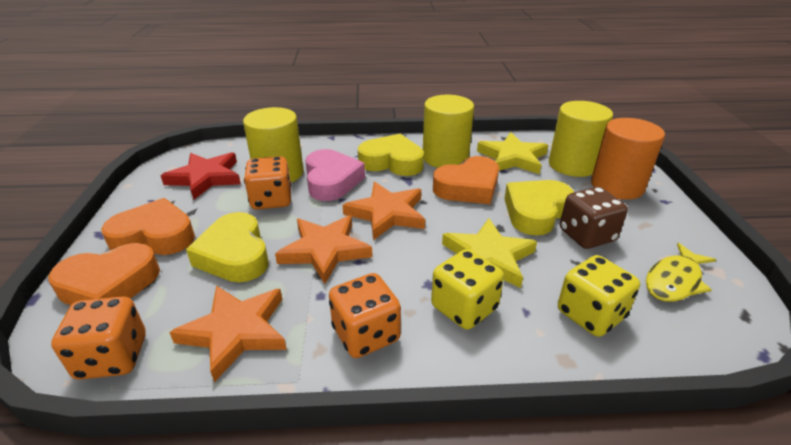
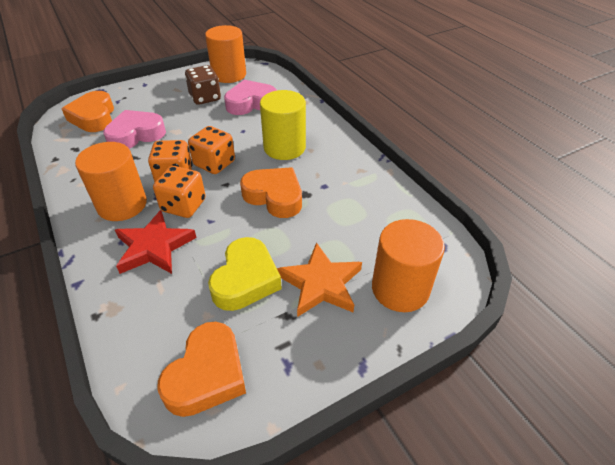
orange cylinder: [591,118,665,200] = 1 -> [75,142,147,221] [205,25,246,83] [372,219,445,312] = 3
orange star: [169,286,287,382] [275,215,372,284] [343,182,425,240] = 3 -> [277,242,362,317] = 1
pink heart: [305,149,365,201] = 1 -> [103,110,166,149] [224,80,277,115] = 2
yellow cylinder: [243,107,303,183] [423,95,474,168] [549,101,613,177] = 3 -> [260,90,306,160] = 1
yellow dice: [431,249,504,330] [558,255,640,337] = 2 -> none = 0
yellow fish: [646,243,716,302] = 1 -> none = 0
yellow heart: [186,212,269,282] [358,134,424,176] [504,180,574,236] = 3 -> [208,237,282,311] = 1
yellow star: [442,218,537,288] [477,132,548,174] = 2 -> none = 0

